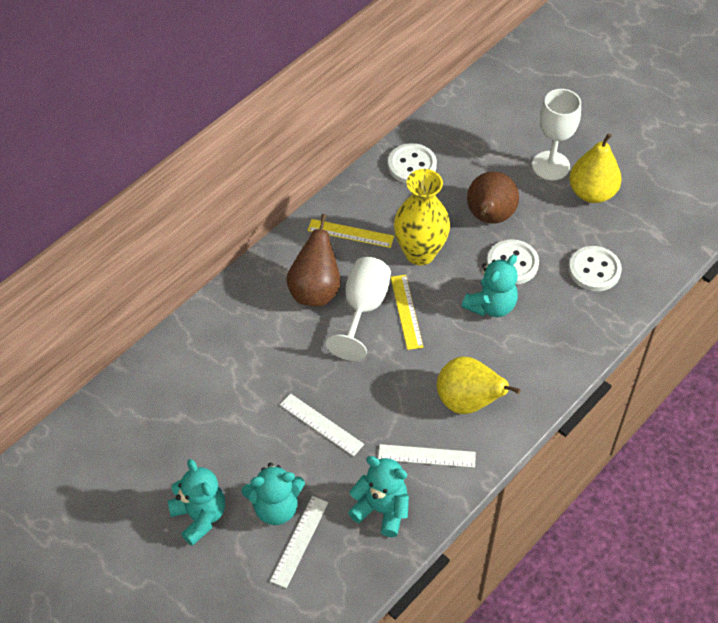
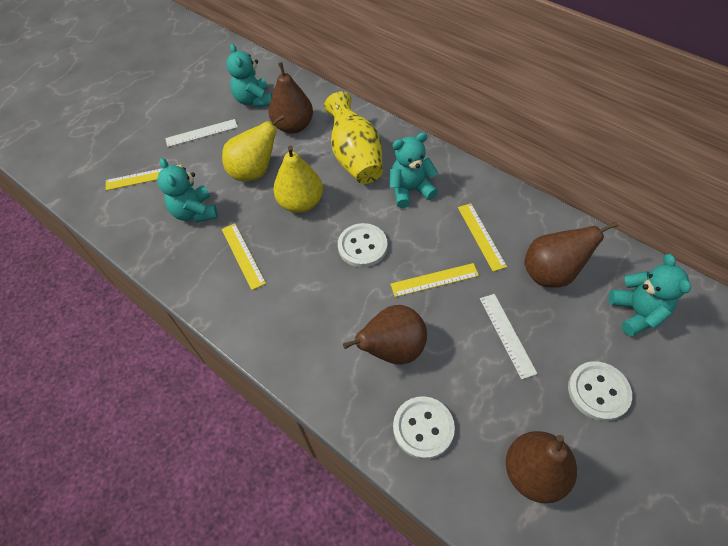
brown pear: [286,214,341,307] [467,172,519,224] = 2 -> [269,62,313,134] [343,305,427,365] [506,431,577,504] [524,222,618,288] = 4
white goblet: [326,257,391,361] [532,89,581,180] = 2 -> none = 0
white ruler: [270,496,328,588] [280,393,364,456] [378,444,476,468] = 3 -> [165,119,238,147] [480,294,538,380] = 2
yellow ruler: [308,219,394,248] [390,275,423,350] = 2 -> [106,165,182,190] [222,223,266,290] [390,263,479,297] [458,203,507,271] = 4

